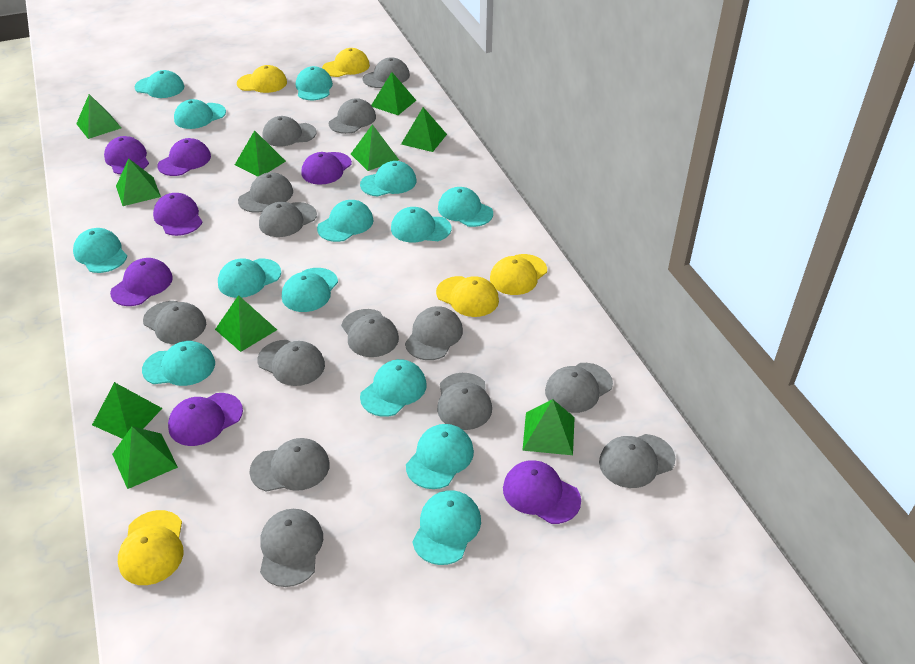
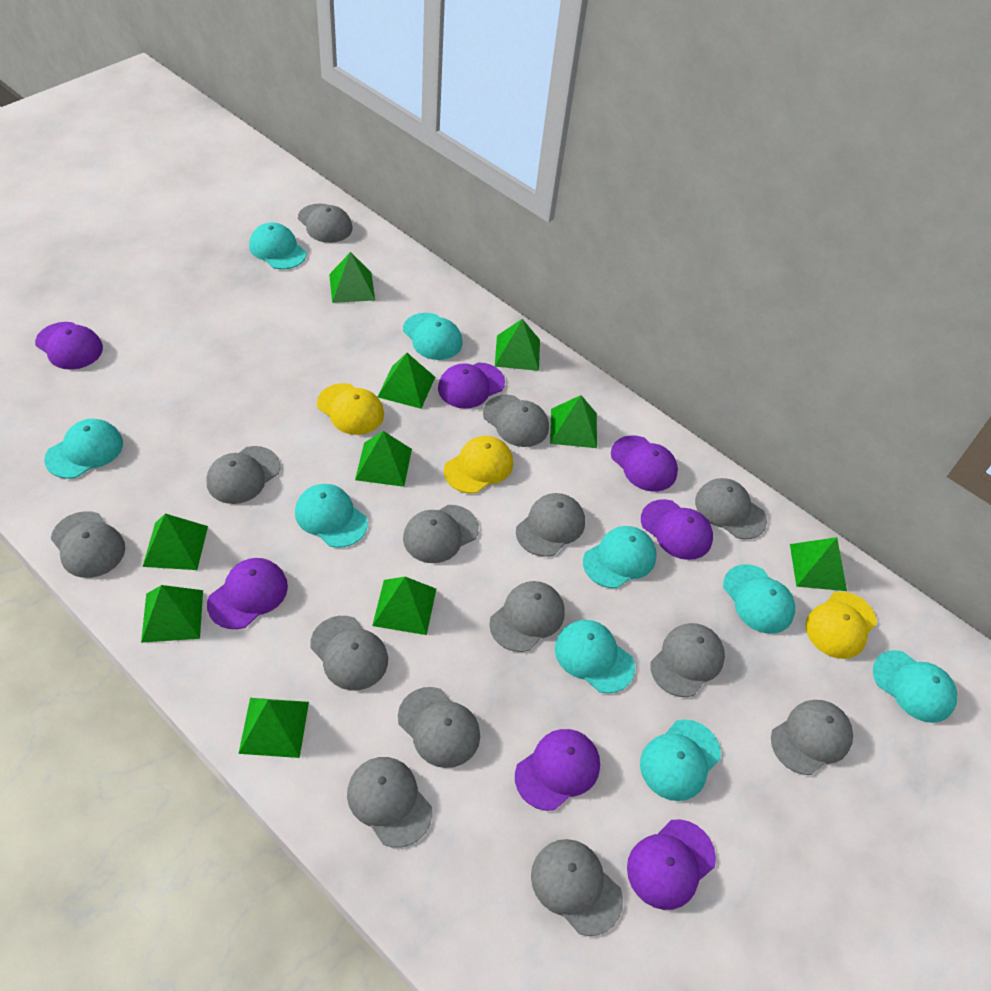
turquoise cap: [73,228,127,273] [135,70,184,98] [142,341,215,386] [174,99,226,129] [218,259,281,298] [282,268,338,312] [296,66,333,100] [317,200,374,242] [360,161,417,197] [360,359,427,417] [391,207,452,243] [406,424,474,489] [412,490,481,565] [438,187,493,227] = 14 -> [44,419,123,479] [249,223,306,269] [295,484,368,548] [403,313,462,360] [555,620,635,693] [583,526,657,588] [640,719,721,801] [723,564,795,634] [873,650,957,723] = 9
yellow cap: [118,510,184,585] [237,65,287,93] [322,48,370,77] [436,276,499,317] [490,254,547,295] = 5 -> [317,383,384,435] [444,436,513,494] [805,591,877,659] = 3

